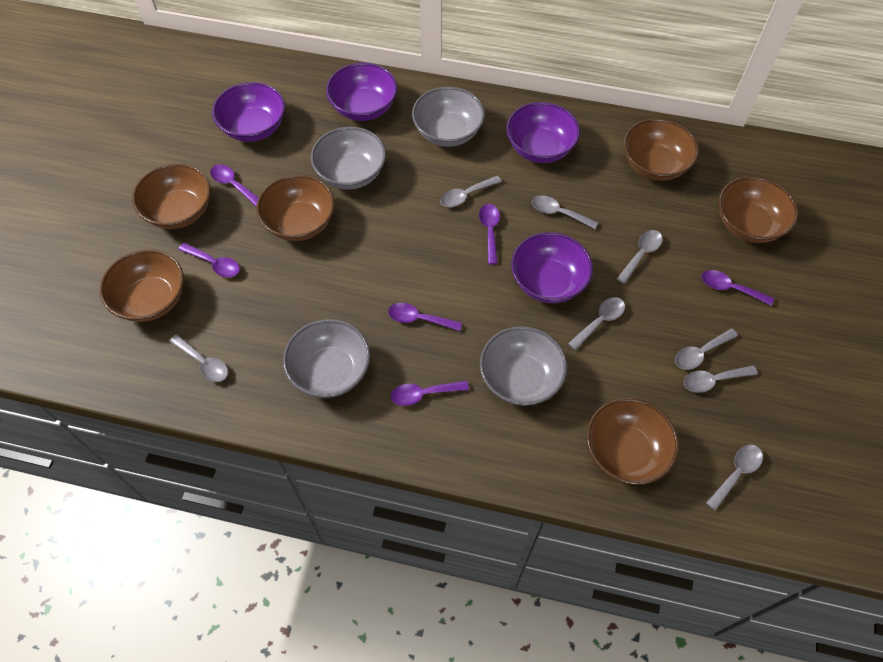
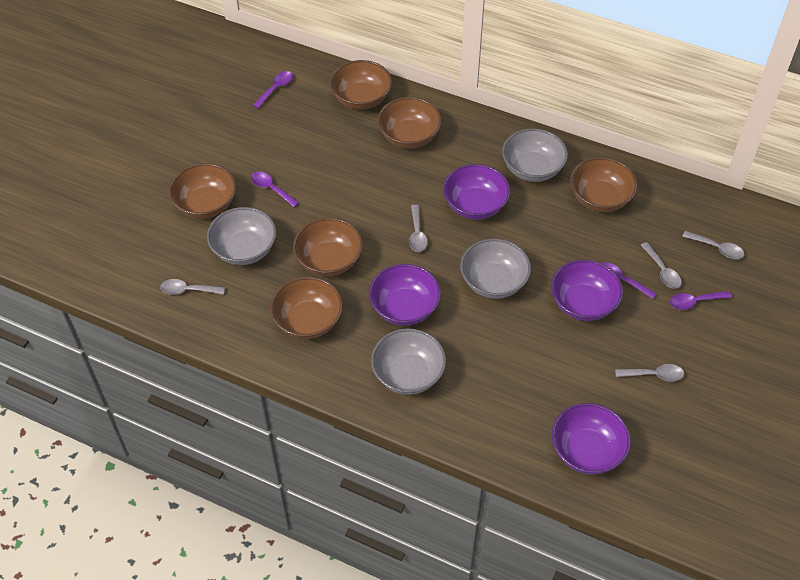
grey spoon: [169,334,228,382] [440,176,502,207] [532,195,598,229] [568,297,625,350] [617,230,663,284] [675,328,738,370] [684,365,758,393] [706,445,763,510] = 8 -> [160,279,225,295] [409,205,428,252] [615,364,684,382] [641,242,682,289] [682,231,744,259] = 5
purple spoon: [178,243,240,277] [210,164,259,206] [388,303,462,331] [391,381,469,406] [479,204,500,265] [701,270,774,306] = 6 -> [251,171,299,207] [253,71,293,109] [602,262,657,299] [670,291,732,310] = 4

